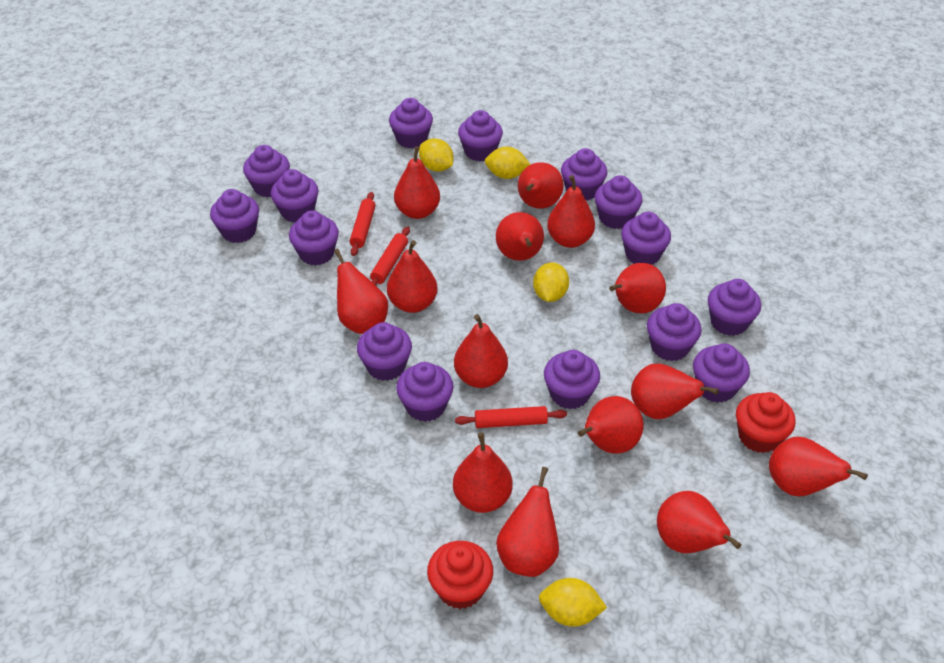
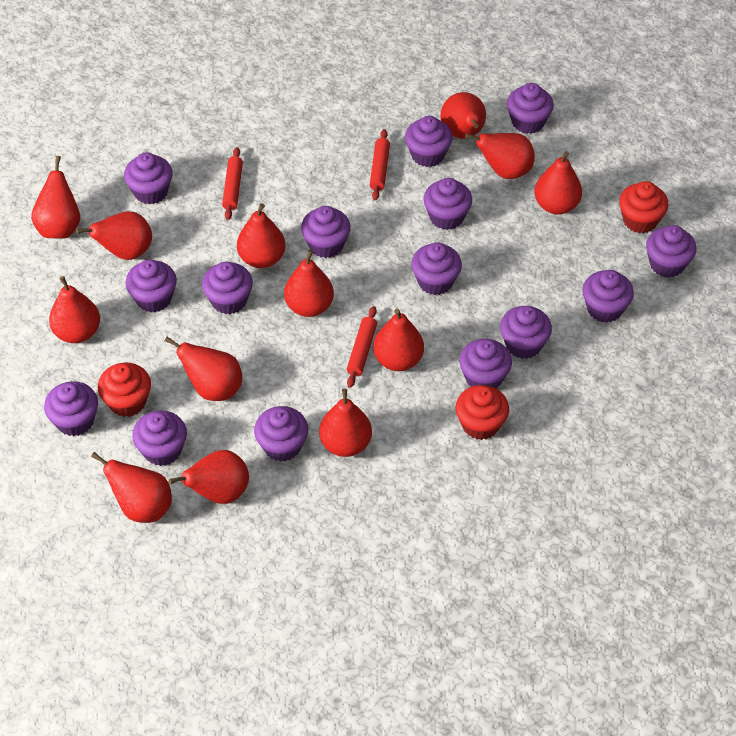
red cupcake: [427,541,493,609] [736,392,796,453] = 2 -> [97,363,151,417] [455,385,509,440] [619,181,669,233] = 3
red pear: [334,249,388,334] [387,240,438,313] [394,146,440,219] [453,432,513,513] [454,314,508,388] [496,212,544,261] [496,467,559,577] [518,162,564,209] [547,175,595,248] [578,396,644,454] [609,263,666,314] [631,364,719,419] [657,491,741,553] [769,437,868,496] = 14 -> [31,156,80,239] [49,276,100,343] [76,211,152,260] [91,452,172,523] [164,337,242,401] [169,450,249,504] [237,203,286,268] [284,249,334,317] [319,388,372,457] [373,309,424,371] [441,92,486,139] [465,133,535,179] [534,151,582,214] = 13
yellow lemon: [419,138,453,172] [485,147,531,179] [533,263,569,302] [539,578,607,627] = 4 -> none = 0

